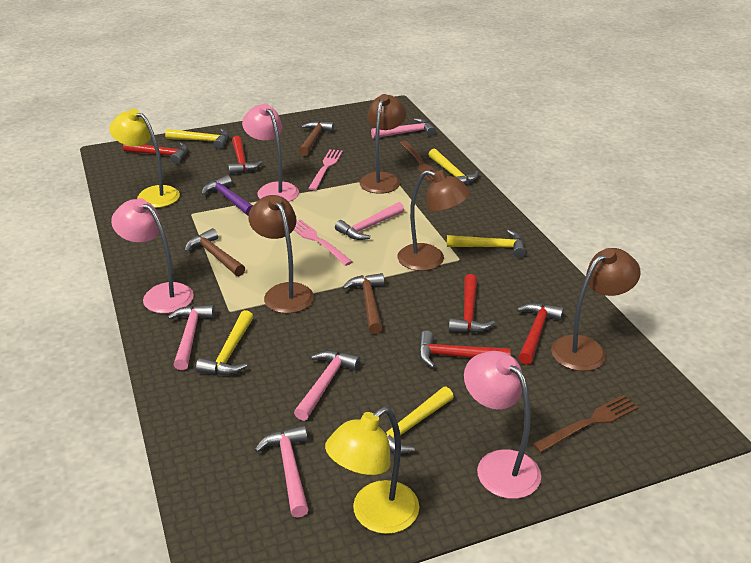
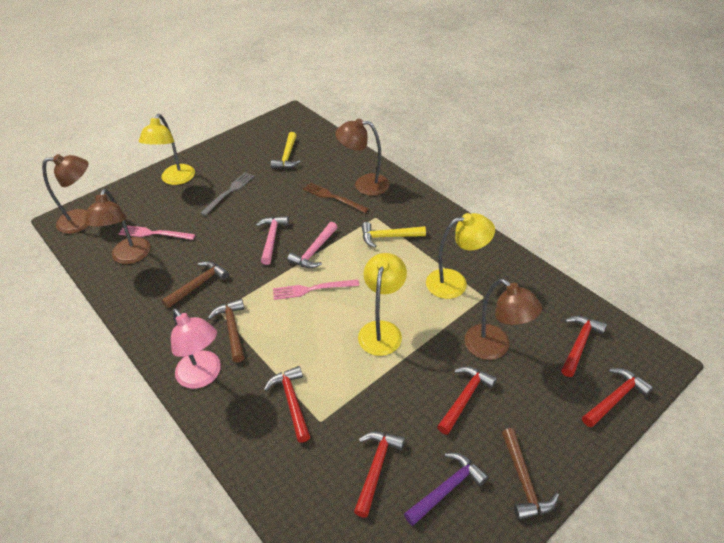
brown fork: [400,141,436,182] [532,395,639,453] = 2 -> [303,183,369,213] = 1
grey fork: none = 0 -> [200,172,254,216] = 1
pink hammer: [168,305,215,370] [255,425,308,518] [294,350,360,421] [335,202,404,240] [371,118,436,138] = 5 -> [256,216,289,265] [287,222,337,268] = 2
pink lamp: [111,198,194,313] [242,103,299,202] [464,351,541,499] = 3 -> [171,308,221,389] = 1
yellow hammer: [165,129,229,149] [196,310,254,375] [378,387,454,453] [428,149,479,184] [447,230,526,258] = 5 -> [271,132,301,169] [361,222,426,248] = 2
yellow lamp: [109,109,180,208] [325,407,419,534] = 2 -> [139,114,195,185] [358,253,407,356] [426,213,495,299] = 3

